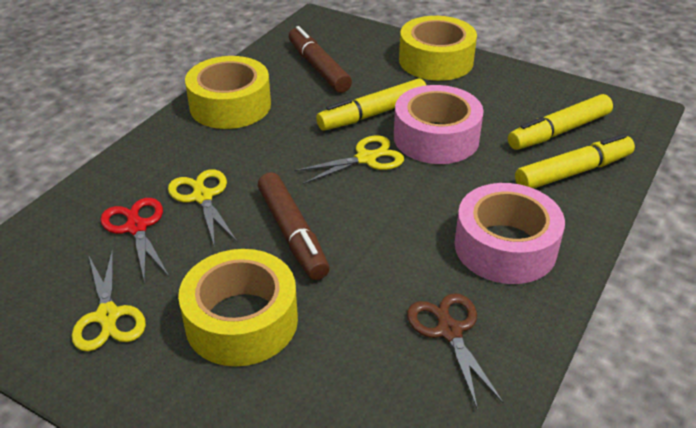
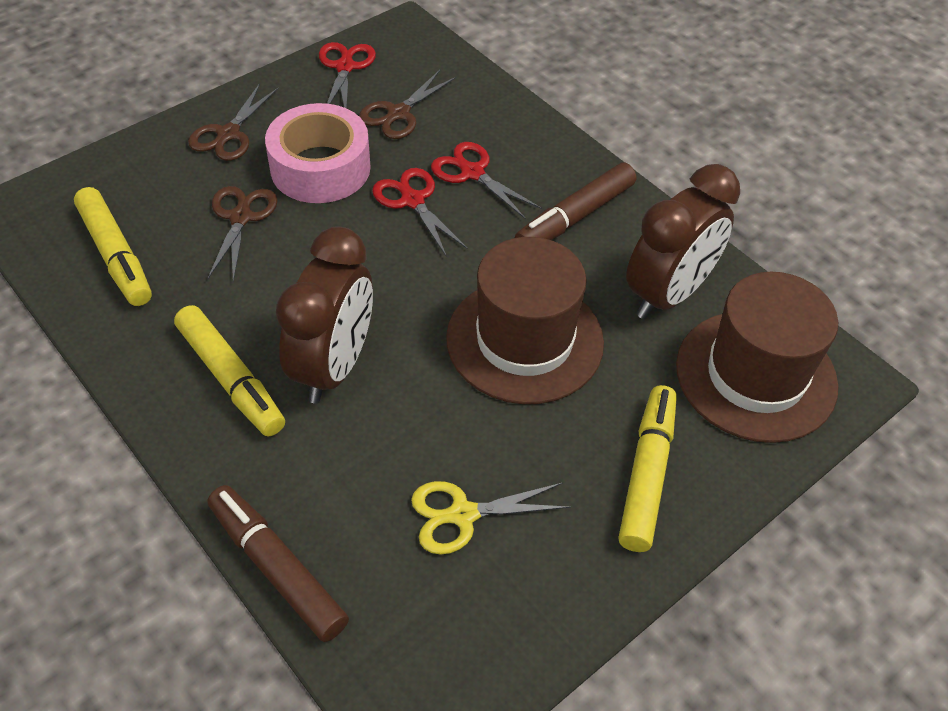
brown clock: none = 0 -> [276,226,373,404] [626,164,740,319] = 2
brown hat: none = 0 -> [446,237,604,404] [676,272,838,443] = 2
brown scissors: [407,293,504,410] = 1 -> [188,83,279,161] [208,186,278,282] [359,70,457,139] = 3
pink tape: [394,85,484,164] [455,183,565,284] = 2 -> [265,103,371,203] = 1
red scissors: [100,198,169,283] = 1 -> [319,42,376,108] [372,168,468,257] [431,142,542,219] = 3
yellow scissors: [72,248,146,351] [168,169,237,248] [294,135,404,184] = 3 -> [411,481,571,554] = 1
yellow tape: [178,249,298,366] [185,56,271,129] [399,16,477,81] = 3 -> none = 0

